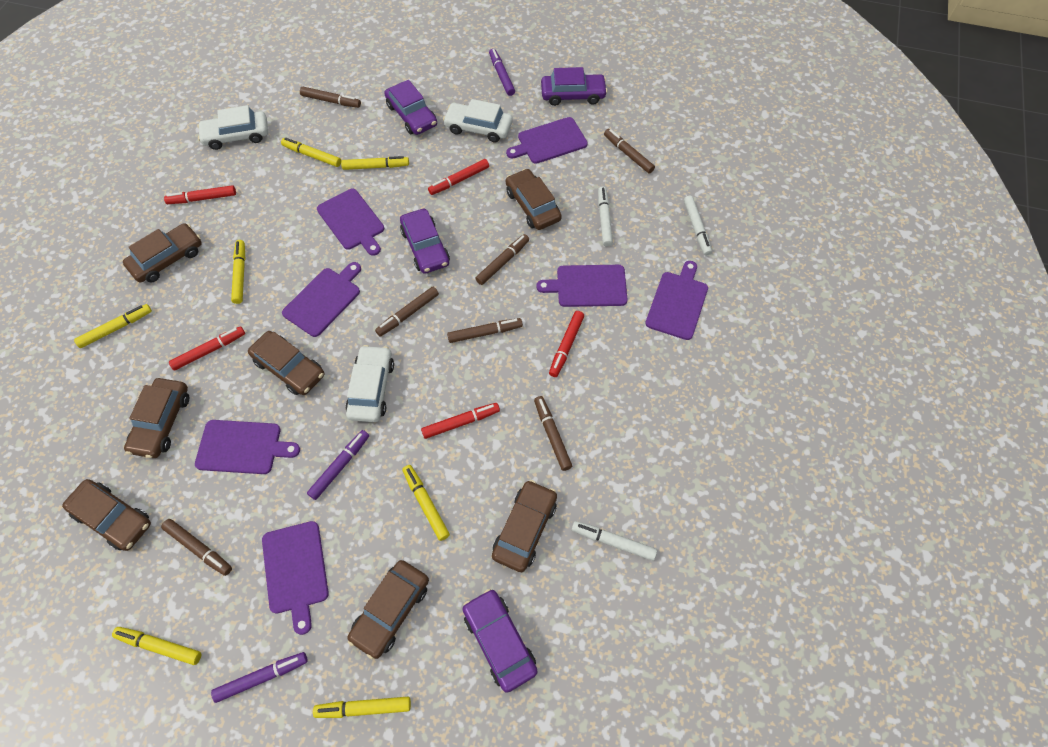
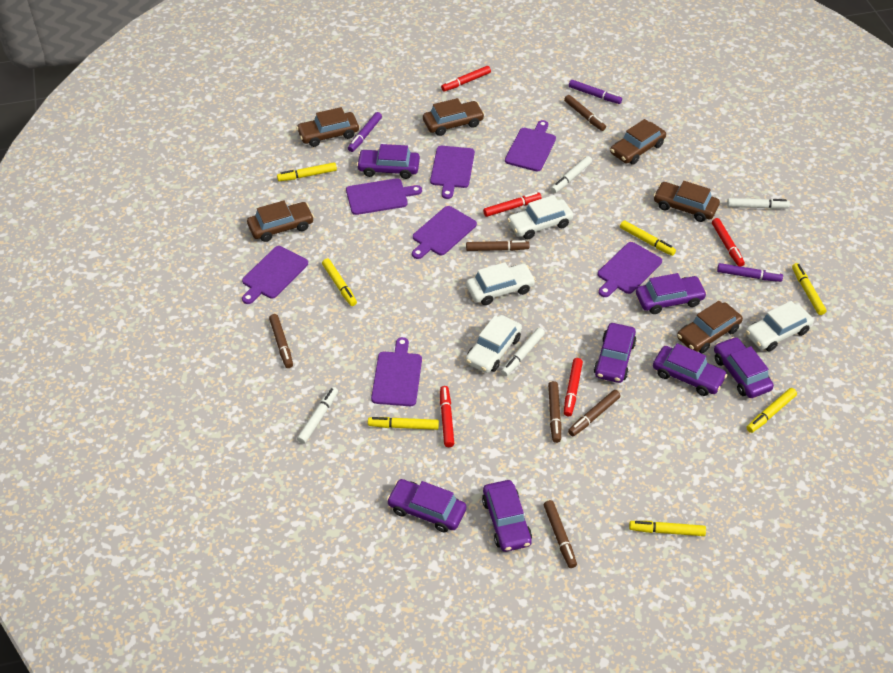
brown car: [62,479,151,551] [123,223,202,283] [124,378,189,458] [248,331,324,395] [347,560,429,659] [492,480,557,572] [506,169,562,230] = 7 -> [247,201,314,242] [296,107,359,147] [423,98,484,136] [610,119,666,165] [653,181,720,222] [677,301,743,353] = 6
brown marker: [161,519,232,576] [300,87,361,108] [375,287,439,336] [447,318,523,343] [475,234,529,285] [534,396,572,471] [604,129,655,173] = 7 -> [269,314,293,368] [466,240,529,251] [544,500,577,568] [548,381,561,443] [564,95,606,131] [568,390,621,436] = 6
purple car: [384,80,437,135] [400,209,450,274] [463,589,538,693] [541,67,608,106] = 4 -> [357,144,420,179] [387,479,466,532] [482,480,532,552] [594,323,636,383] [636,273,707,314] [653,343,727,396] [714,337,774,398] = 7
white car: [197,105,268,150] [345,345,394,422] [443,99,513,142] = 3 -> [466,262,536,305] [466,315,522,373] [507,195,573,239] [745,301,814,352] = 4
white marker: [572,521,657,561] [598,186,613,247] [684,196,712,256] = 3 -> [297,387,338,444] [501,327,545,376] [551,156,592,193] [727,198,790,209] = 4

